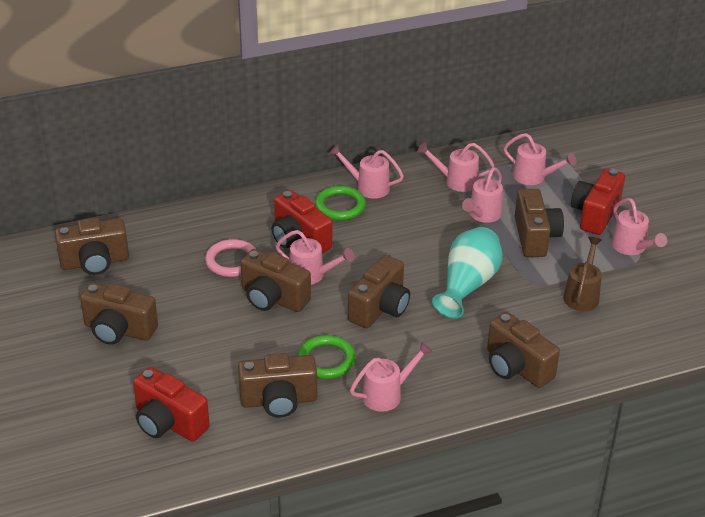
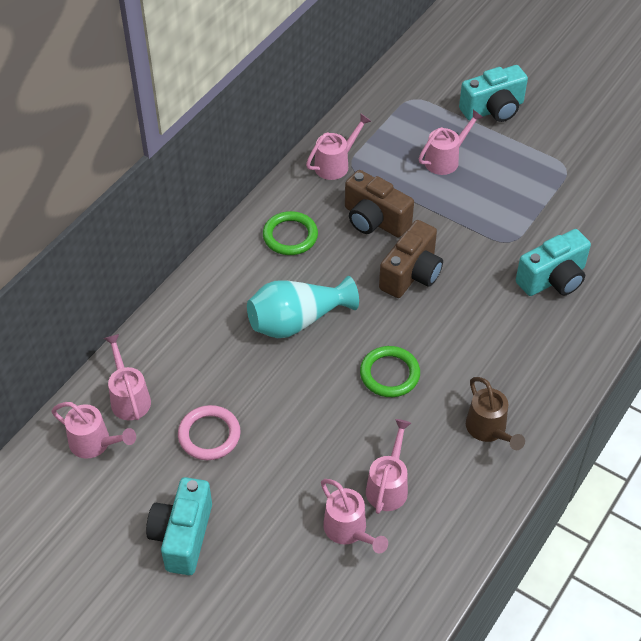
brown camera: [55,218,129,275] [80,283,158,345] [238,353,317,417] [240,249,311,312] [348,255,410,328] [487,312,560,388] [515,189,564,257] = 7 -> [345,170,414,237] [379,220,443,298] = 2
pink watering can: [276,230,354,285] [329,144,404,199] [350,342,433,412] [417,142,495,192] [462,167,503,223] [504,133,576,185] [611,198,667,255] = 7 -> [52,402,136,459] [104,334,151,420] [306,113,371,180] [321,479,388,553] [366,419,411,514] [418,110,484,175] = 6
red camera: [133,367,210,442] [272,190,332,253] [571,168,625,235] = 3 -> none = 0
turquoise camera: none = 0 -> [146,477,212,575] [459,65,528,122] [516,229,591,296] = 3

